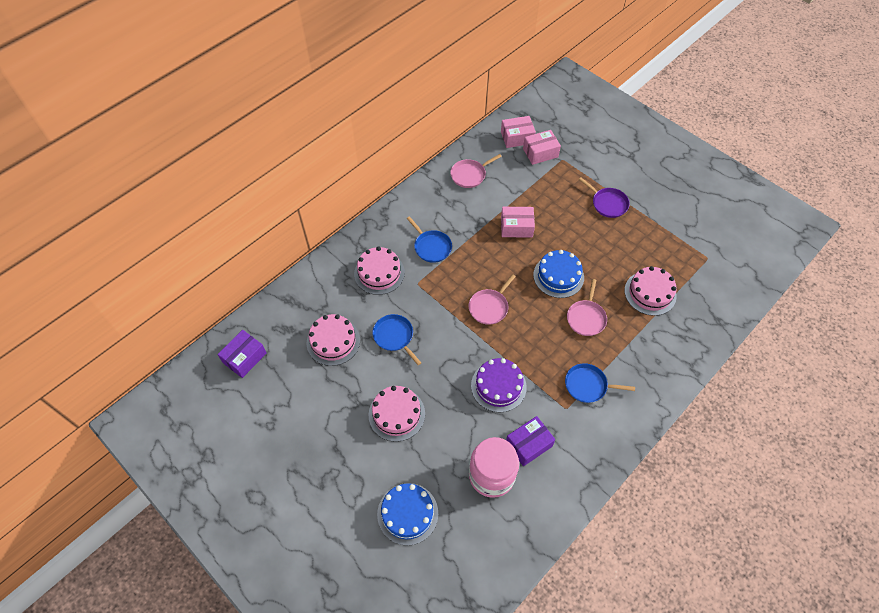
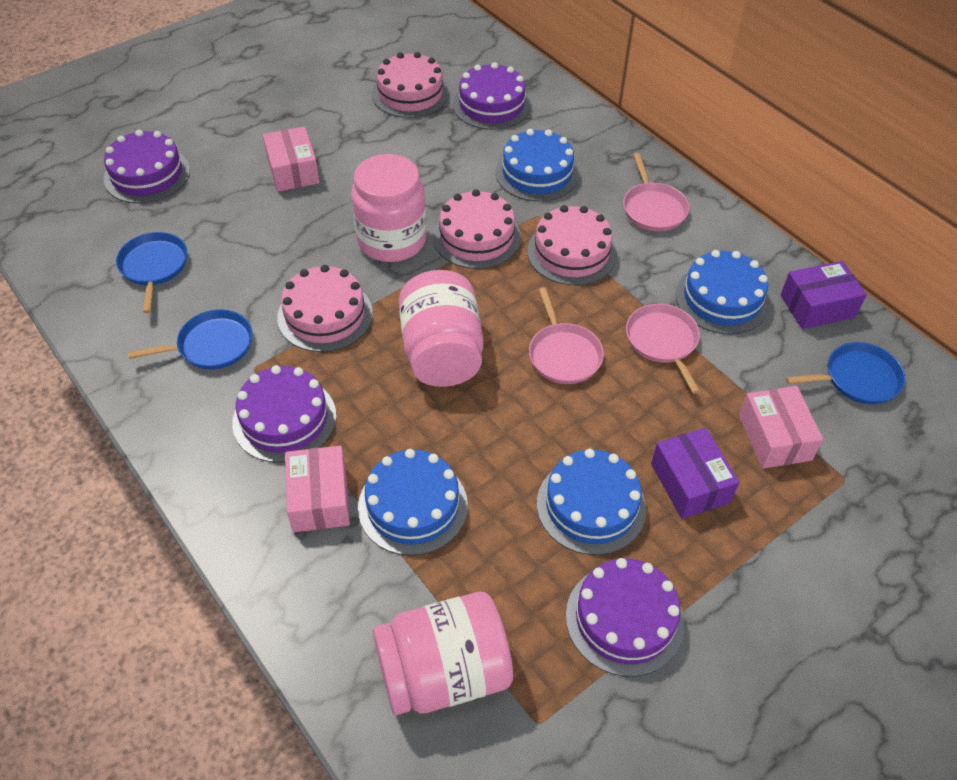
blue cake: [377,483,438,546] [533,250,584,298] = 2 -> [358,449,468,556] [496,129,579,202] [537,449,646,555] [676,250,770,334] = 4
pink jar: [469,437,519,498] = 1 -> [351,154,426,262] [373,592,513,715] [399,270,484,387] = 3
purple cake: [471,358,527,412] = 1 -> [104,130,190,203] [232,365,336,463] [453,62,531,130] [566,558,685,677] = 4
purple pan: [579,177,630,218] = 1 -> none = 0

